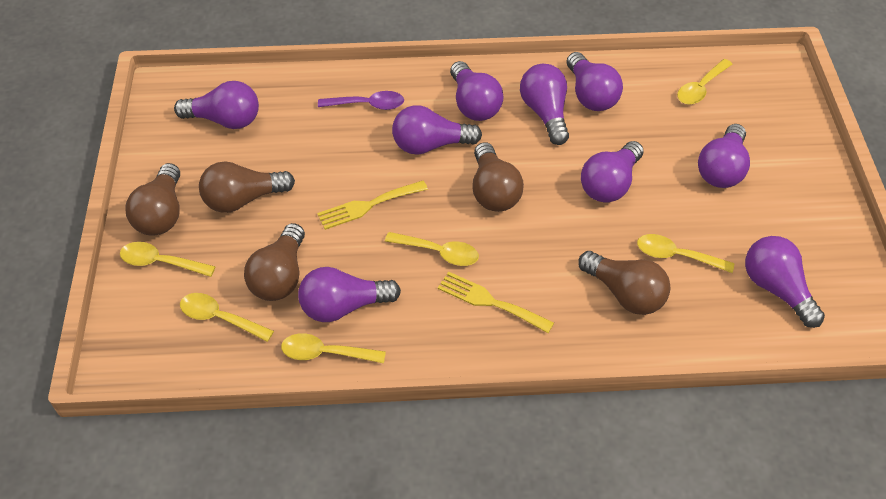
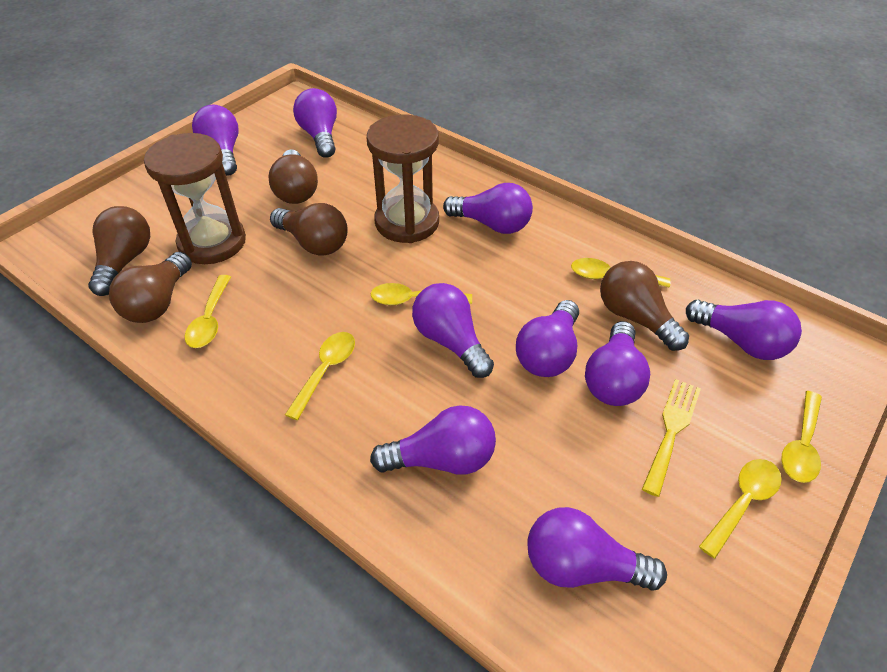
brown hourglass: none = 0 -> [144,133,246,264] [367,115,439,243] = 2
purple spoon: [318,91,404,110] = 1 -> none = 0
yellow fork: [317,181,428,230] [438,271,554,333] = 2 -> [642,379,701,497] = 1

